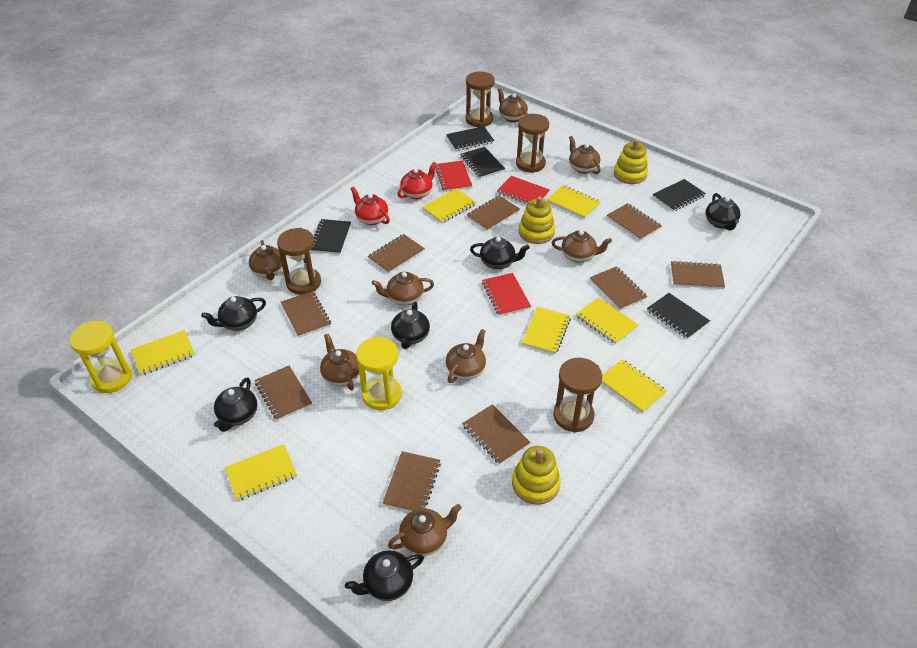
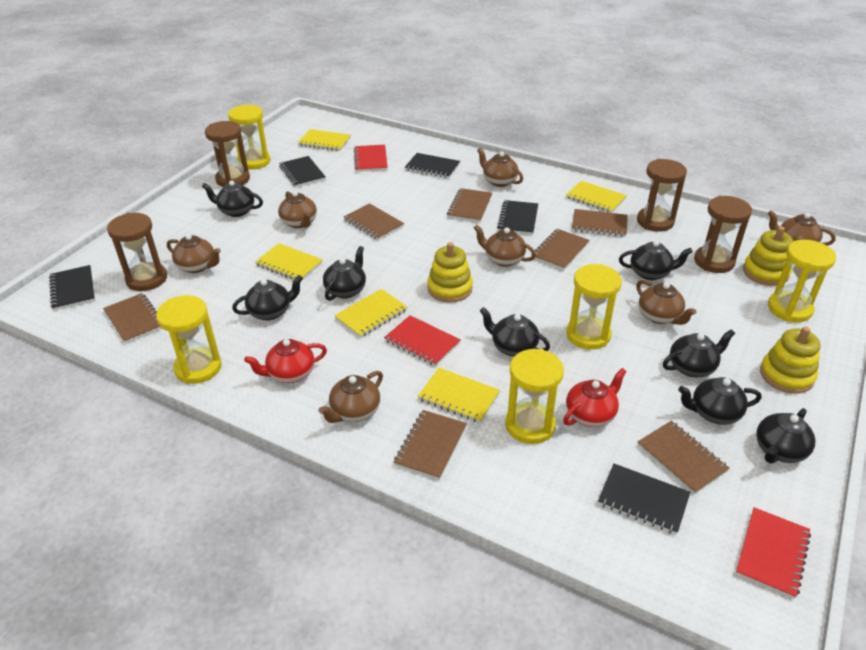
black teapot: [201,296,266,331] [214,377,258,432] [345,550,424,601] [391,302,430,349] [470,237,530,269] [706,193,740,231] = 6 -> [202,180,263,217] [232,275,303,320] [323,246,366,301] [480,307,550,357] [619,241,693,280] [663,329,735,377] [678,377,762,425] [756,408,815,463] = 8
brown notebook: [255,366,312,421] [281,291,331,337] [368,234,425,274] [383,451,441,512] [462,404,531,464] [467,196,520,231] [590,266,647,310] [607,203,662,241] [671,261,725,289] = 9 -> [103,293,163,344] [344,203,404,240] [394,410,467,480] [447,188,492,222] [531,229,590,270] [572,209,628,237] [637,421,730,494] = 7
brown teapot: [249,240,283,280] [320,334,359,390] [372,272,434,305] [388,504,462,556] [446,329,486,383] [498,88,528,122] [552,230,612,263] [569,136,600,174] = 8 -> [167,234,221,273] [278,191,317,228] [319,371,383,423] [474,225,536,267] [477,148,523,187] [636,280,696,325] [768,211,836,246] = 7
yellow hourglass: [70,321,132,393] [356,337,402,410] = 2 -> [156,295,222,384] [228,104,271,170] [505,349,564,444] [566,264,622,350] [768,240,836,322] = 5
yellow notebook: [131,330,195,376] [225,444,297,501] [423,189,476,223] [522,307,571,354] [547,185,601,219] [576,297,639,344] [601,359,667,413] = 7 -> [255,243,323,280] [298,129,351,151] [334,289,407,338] [418,368,500,423] [566,181,627,213] = 5

